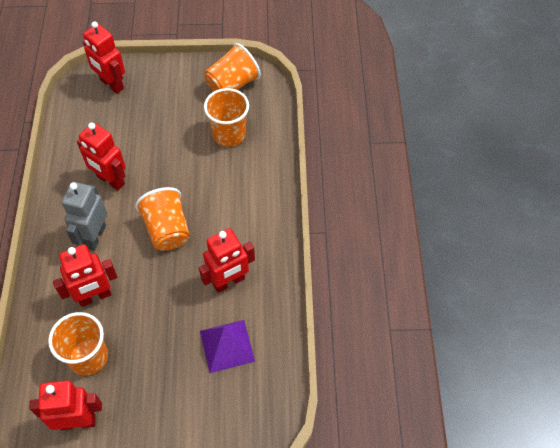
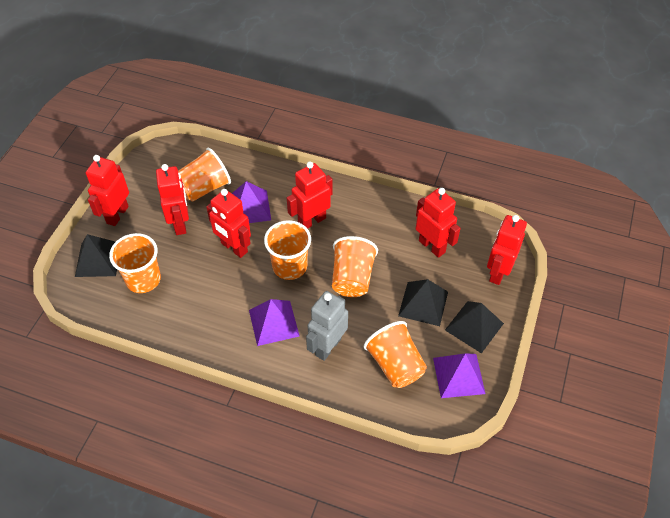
black pyramid: none = 0 -> [75,234,117,277] [398,279,448,326] [445,301,504,354] = 3
orange cup: [48,312,108,376] [135,187,190,251] [204,88,249,147] [205,43,261,92] = 4 -> [109,233,161,293] [178,148,231,202] [264,220,311,280] [332,236,378,297] [364,321,427,388] = 5
purple pyramid: [200,320,255,373] = 1 -> [232,181,271,223] [249,299,299,346] [433,353,486,398] = 3
red robot: [29,380,102,430] [53,244,118,307] [77,122,126,191] [83,21,125,94] [199,228,255,293] = 5 -> [86,155,129,226] [156,164,189,235] [206,189,251,258] [287,162,333,229] [416,188,461,258] [487,215,527,285] = 6

